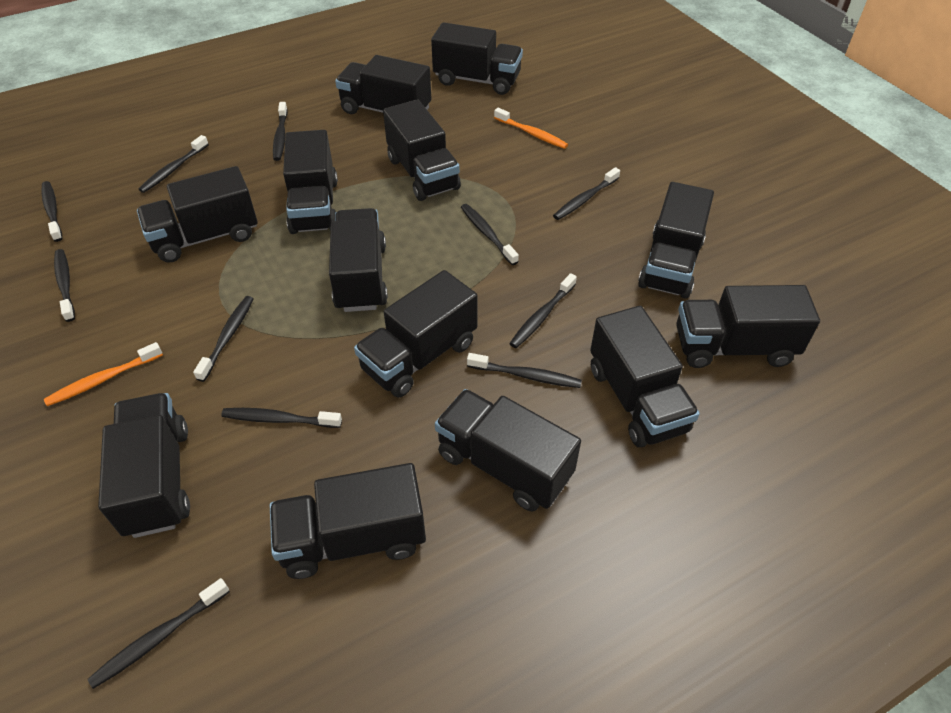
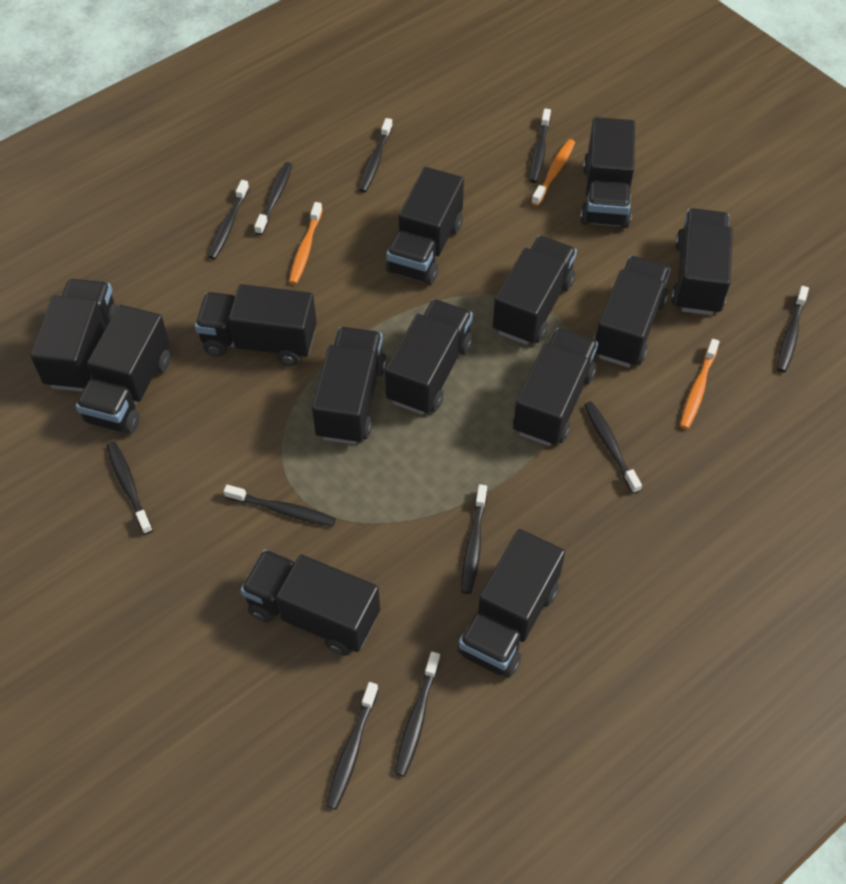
orange toothbrush: [44,342,163,406] [494,108,568,149] = 2 -> [289,202,323,284] [531,139,575,206] [680,339,719,429] = 3

